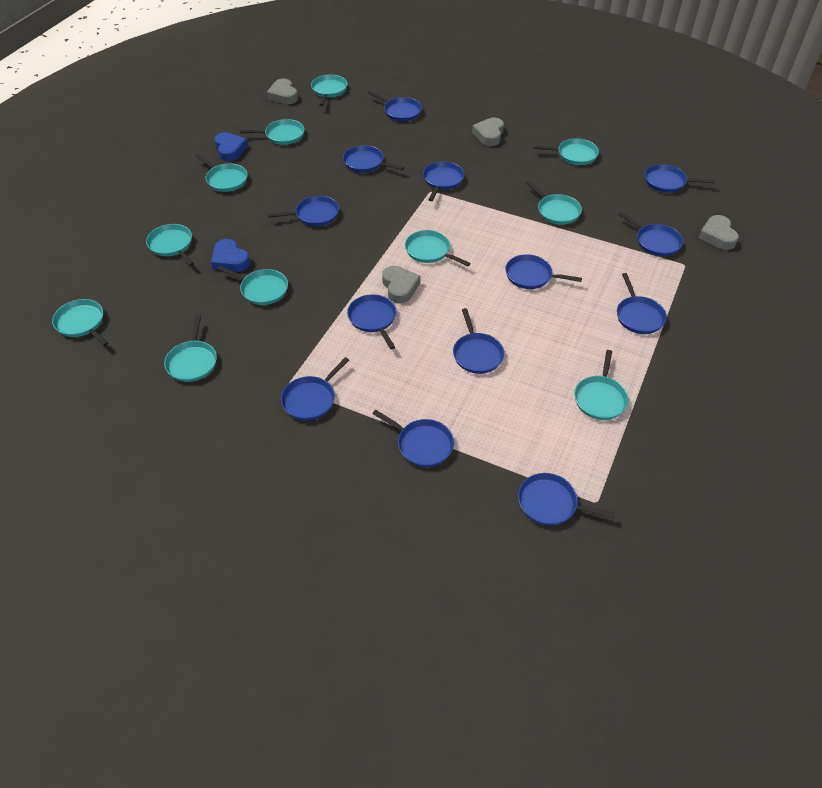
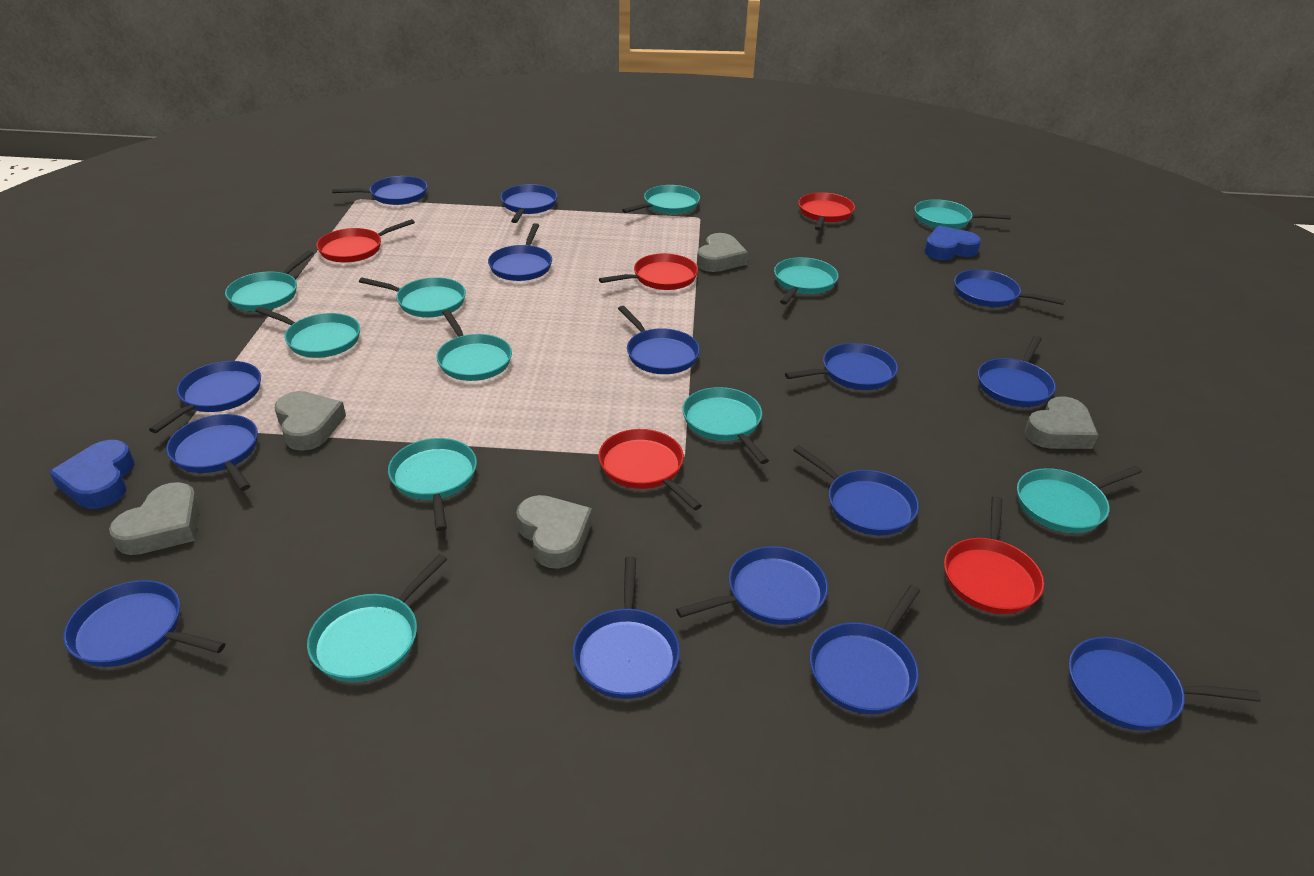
blue pan: [268,196,339,226] [281,357,349,421] [343,145,404,172] [347,294,396,349] [368,91,422,121] [372,410,454,467] [423,161,465,201] [453,308,504,374] [505,254,582,289] [518,473,616,526] [617,273,667,334] [618,212,683,256] [645,164,715,193] = 13 -> [64,580,225,667] [149,361,261,433] [166,414,258,491] [332,176,427,205] [488,223,552,281] [501,184,558,223] [573,556,680,699] [618,306,700,374] [676,546,828,625] [785,343,898,390] [793,445,919,536] [810,585,920,714] [954,269,1065,307] [978,335,1056,407] [1069,637,1261,731] = 15
grey heart: [267,79,298,104] [382,266,420,304] [472,118,504,146] [699,215,739,250] = 4 -> [109,482,200,555] [275,391,346,451] [516,495,592,569] [697,233,748,272] [1025,396,1098,449] = 5
red pan: none = 0 -> [316,219,415,263] [598,429,702,510] [599,253,698,290] [798,192,855,230] [944,496,1044,614] = 5

